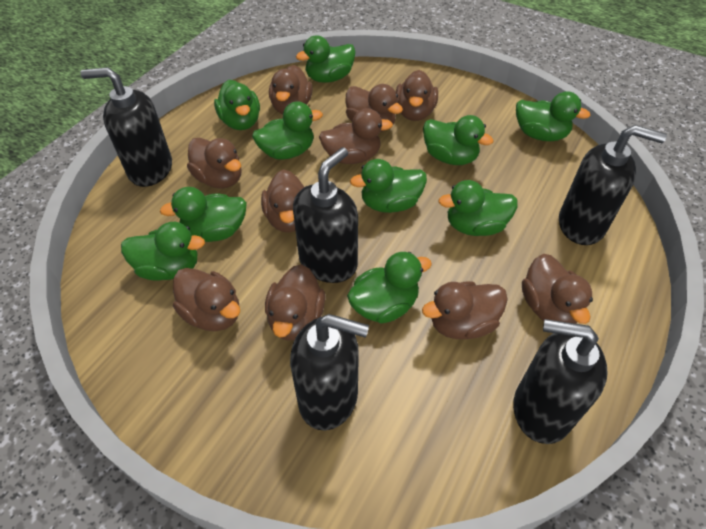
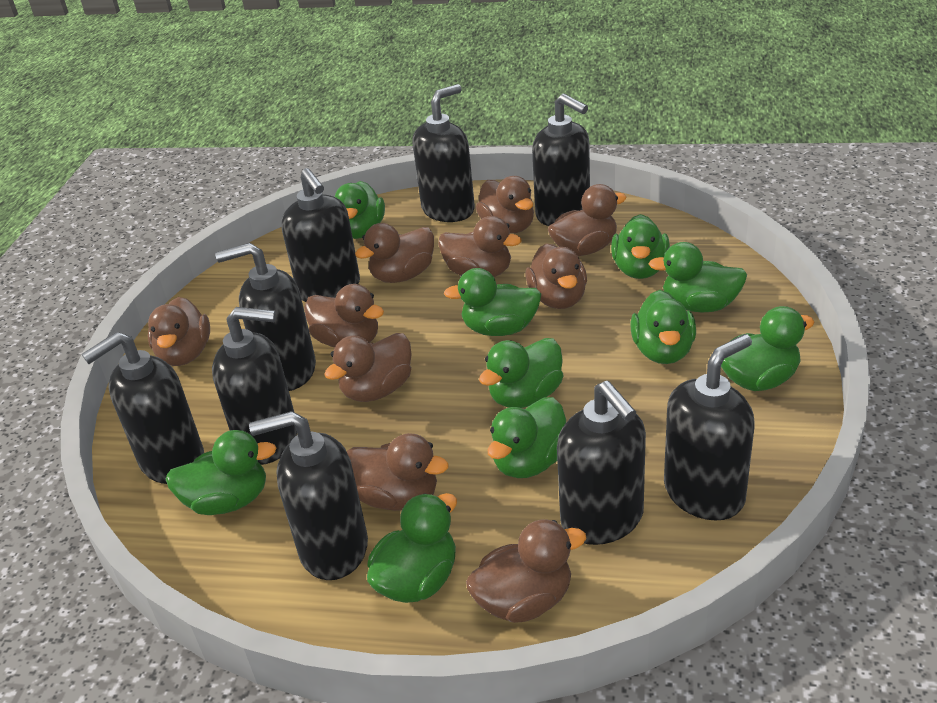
black soap dispenser: [80,67,172,187] [290,314,369,430] [293,147,358,283] [513,319,608,444] [559,125,667,245] = 5 -> [81,332,204,484] [212,307,297,465] [215,243,316,391] [249,411,368,580] [281,168,360,302] [412,84,475,222] [532,94,590,226] [557,381,646,545] [664,334,755,521] = 9

